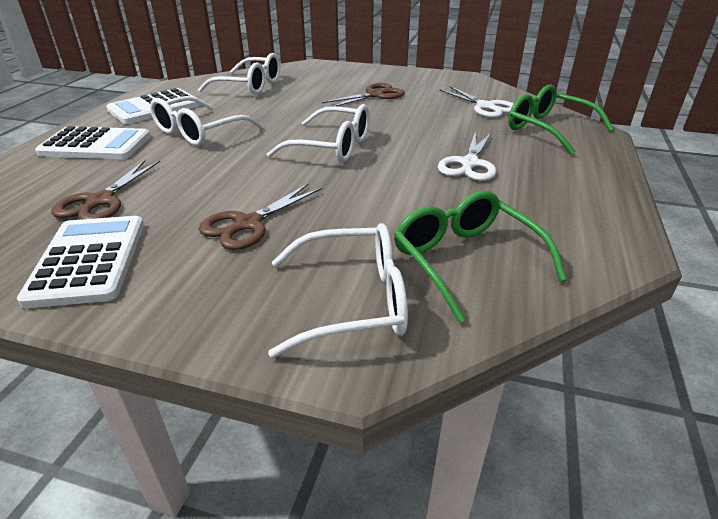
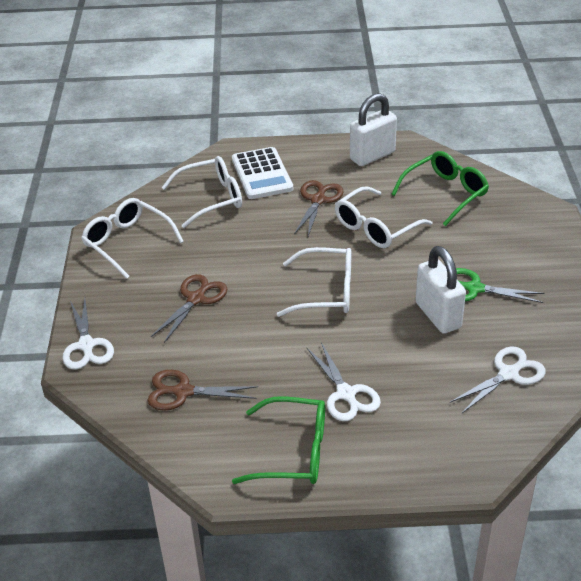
green scissors: none = 0 -> [456,268,544,303] = 1
white calculator: [17,216,144,308] [35,126,151,159] [106,88,201,124] = 3 -> [232,147,293,199] = 1
white padlock: none = 0 -> [350,93,397,166] [416,246,466,334] = 2
white scissors: [438,133,497,181] [440,86,514,118] = 2 -> [62,298,114,370] [306,342,381,421] [449,347,546,414] = 3

